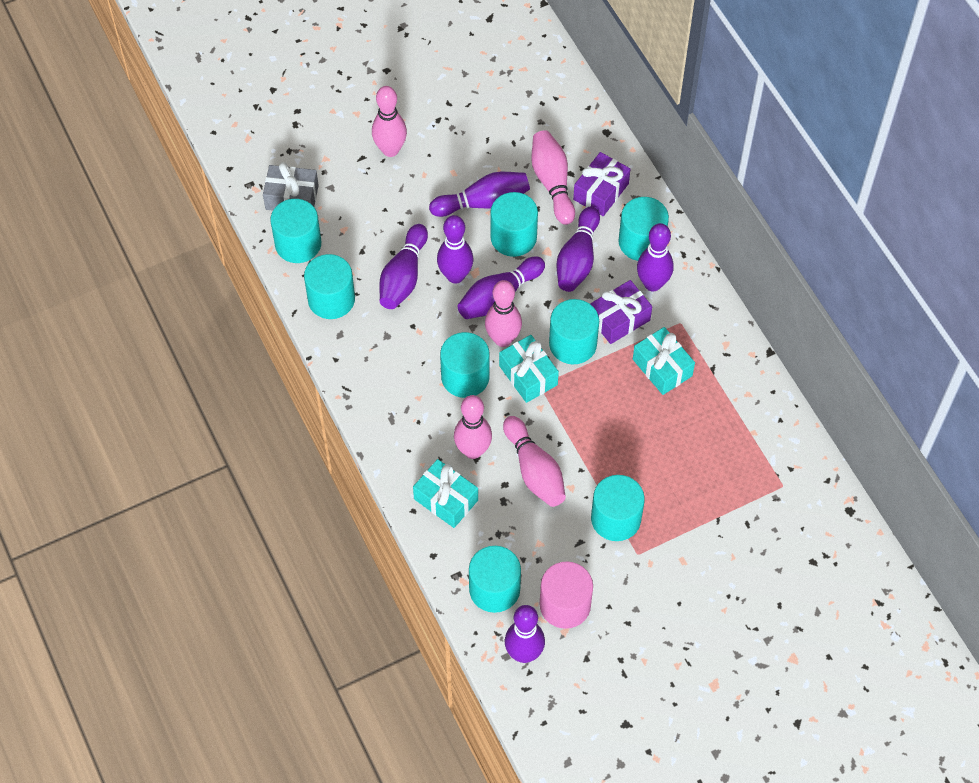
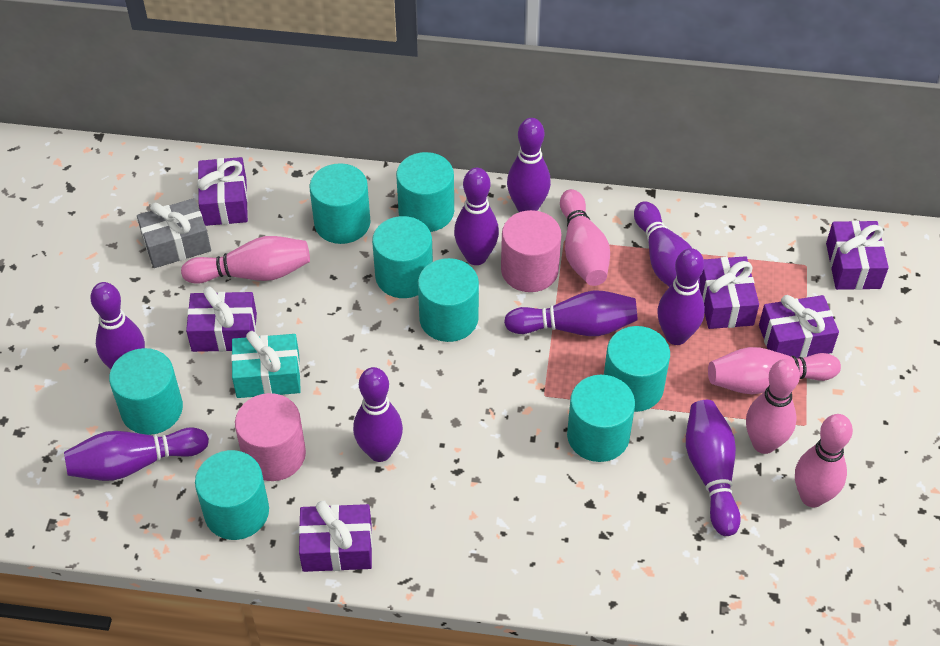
pink cylinder: [540,562,593,629] = 1 -> [235,393,306,481] [501,210,561,292] = 2
purple bowling pin: [379,224,428,309] [429,172,530,217] [437,215,473,284] [457,257,545,319] [505,605,545,663] [556,207,600,292] [637,223,673,291] = 7 -> [64,427,209,481] [90,282,145,369] [353,367,403,462] [454,168,499,265] [504,290,638,336] [507,118,551,212] [634,201,700,288] [657,248,705,345] [686,400,741,536] = 9
purple gift: [573,152,630,216] [590,280,652,344] = 2 -> [186,287,257,352] [197,157,248,226] [299,501,372,572] [699,256,759,329] [759,295,839,358] [826,220,889,290] = 6
turquoise gift: [413,459,478,528] [499,335,559,403] [633,327,695,395] = 3 -> [231,331,301,398] = 1

